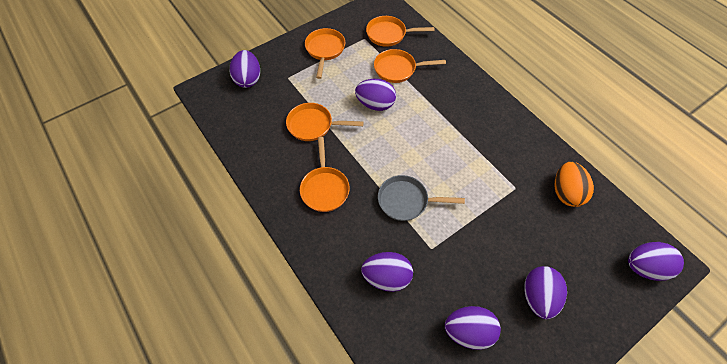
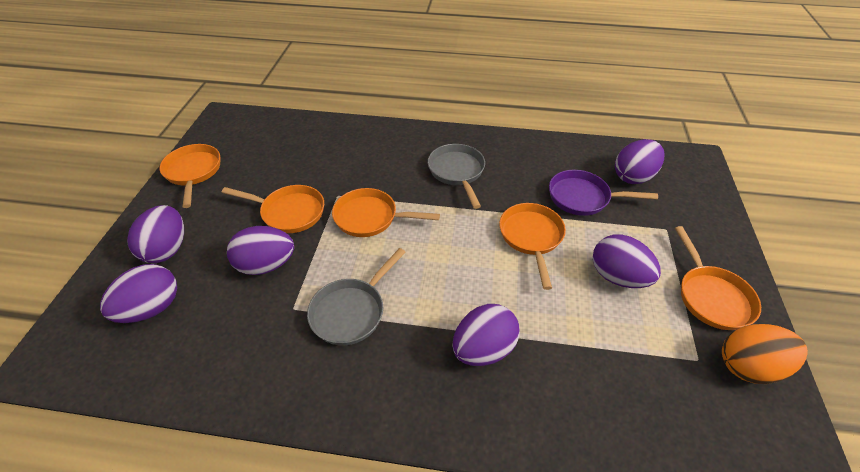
grey pan: [378,175,465,221] = 1 -> [307,248,406,346] [428,144,485,209] = 2
purple pan: none = 0 -> [549,170,658,216] = 1

